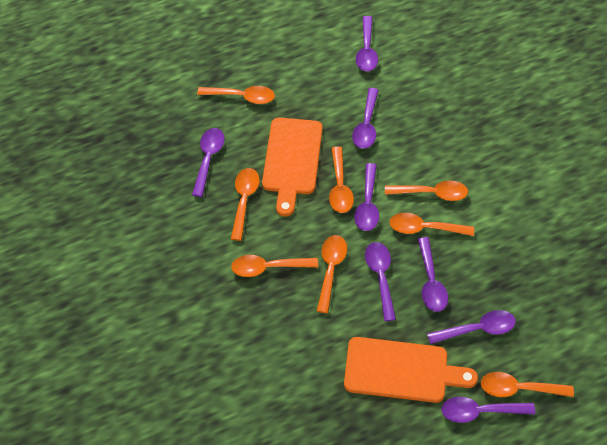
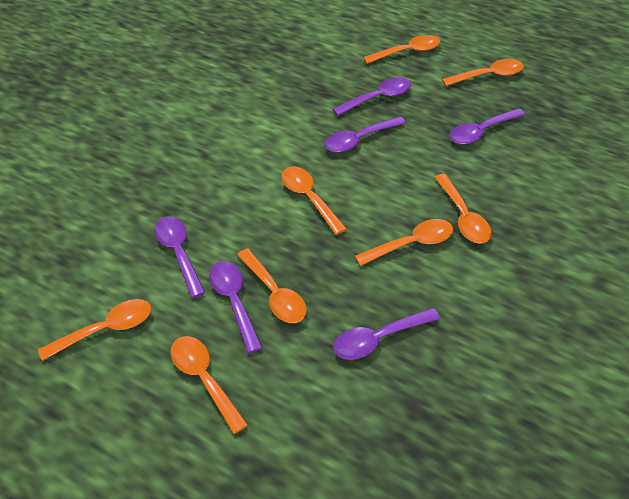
orange cutting board: [262,117,323,217] [344,337,478,403] = 2 -> none = 0
purple spoon: [192,128,225,197] [352,88,379,149] [354,163,379,231] [356,16,378,72] [365,242,396,321] [418,237,448,312] [427,310,516,344] [441,397,535,423] = 8 -> [154,216,205,298] [209,261,262,353] [324,116,406,152] [332,77,411,116] [333,308,440,360] [449,108,525,145] = 6

